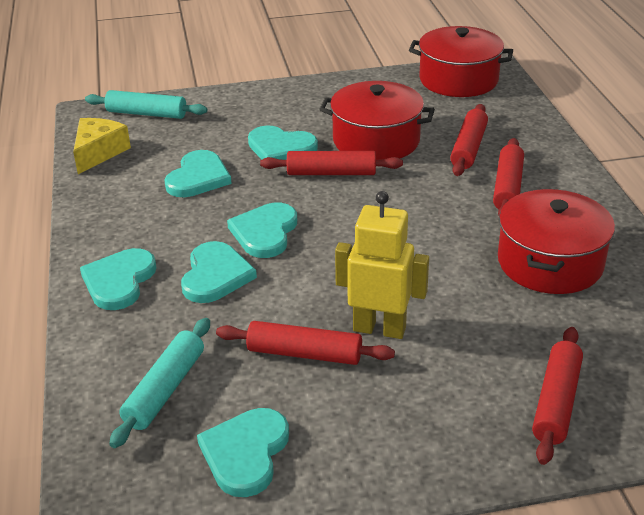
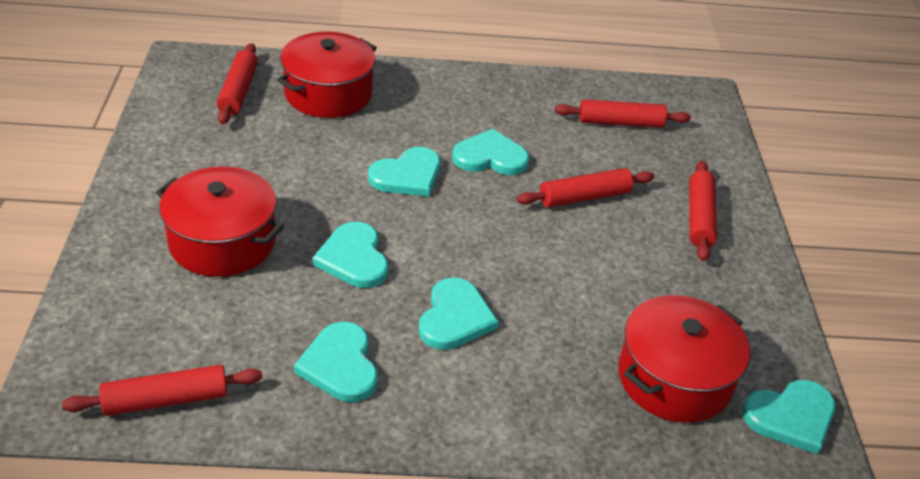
turquoise rolling pin: [85,90,207,119] [109,318,210,448] = 2 -> none = 0
yellow cheese: [73,118,131,174] = 1 -> none = 0
yellow robot: [335,191,429,339] = 1 -> none = 0

